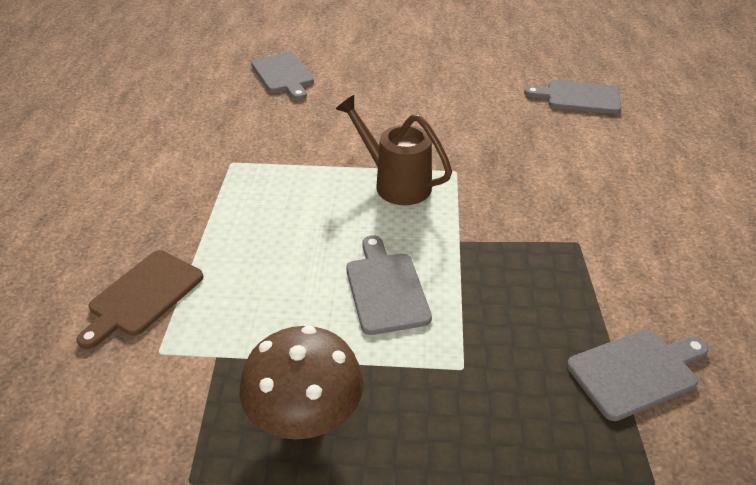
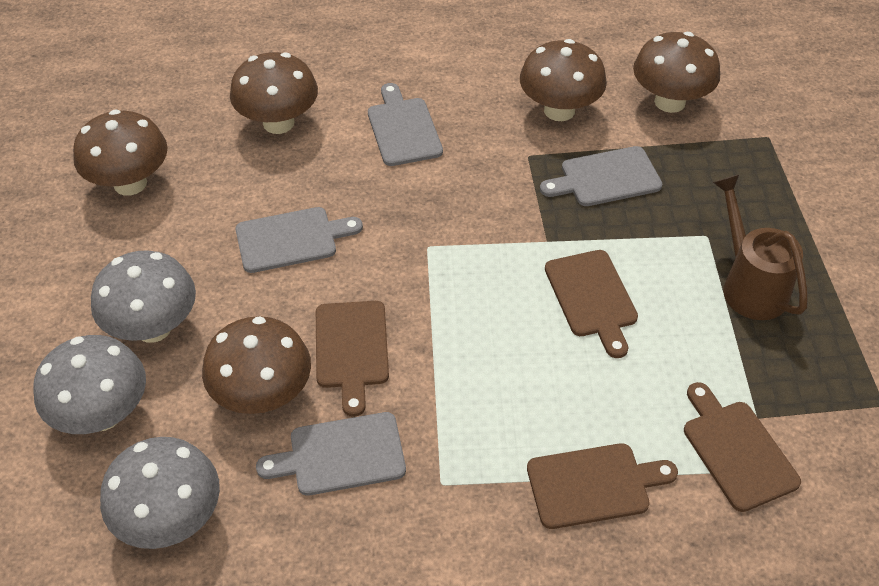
brown cutting board: [77,250,204,349] = 1 -> [316,301,389,417] [527,443,678,529] [545,250,638,358] [684,382,801,512] = 4
brown mushroom: [240,326,364,440] = 1 -> [73,110,168,196] [202,316,311,414] [230,52,318,134] [520,39,607,121] [633,32,720,113] = 5
grey mushroom: none = 0 -> [33,335,146,434] [91,251,196,343] [100,437,220,549] = 3

